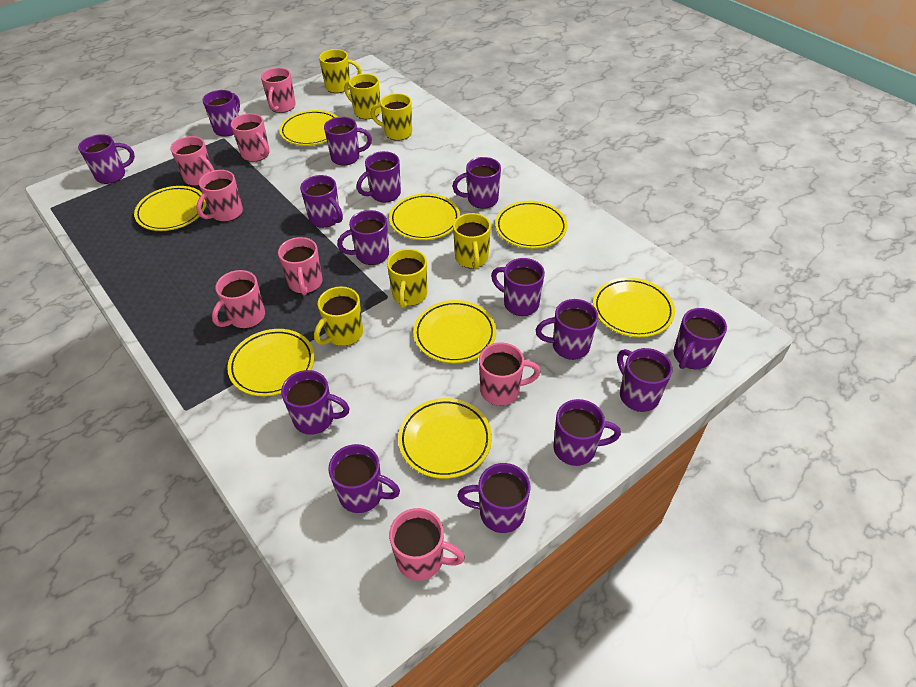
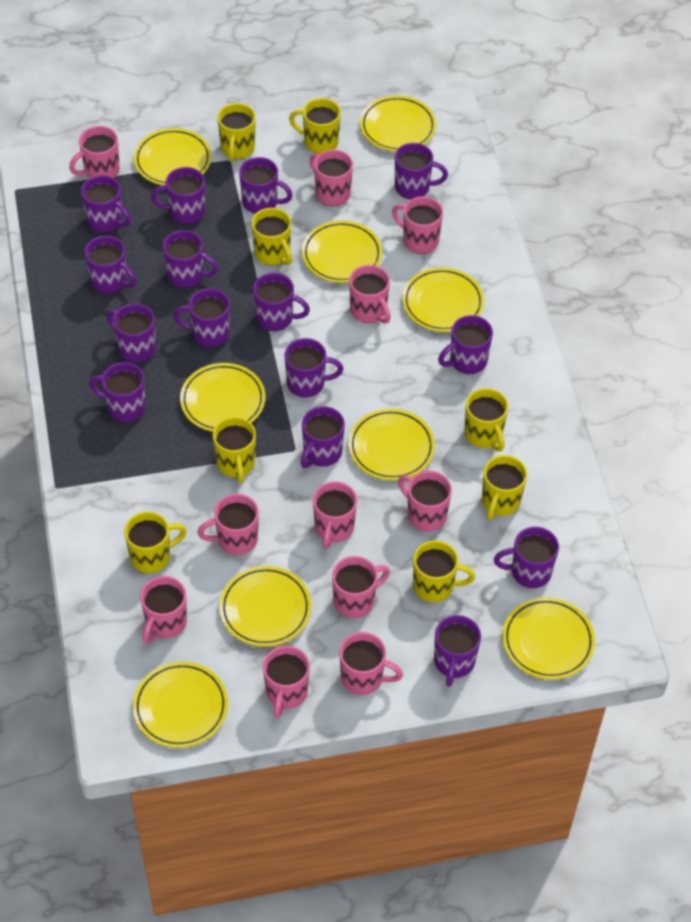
pink mug: [170,136,214,186] [196,170,243,222] [212,270,265,329] [231,113,270,162] [261,68,296,113] [278,237,323,295] [389,508,465,581] [479,343,541,406] = 8 -> [69,126,120,178] [140,576,187,644] [197,494,259,555] [263,646,310,718] [310,150,353,206] [313,481,357,549] [332,556,390,618] [339,632,403,695] [349,265,391,324] [392,196,443,254] [398,471,452,532] = 11
yellow mug: [314,286,363,346] [319,49,362,93] [344,74,381,119] [371,93,412,141] [387,249,427,308] [453,213,491,270] = 6 -> [124,512,187,573] [213,417,256,483] [217,103,256,161] [251,208,292,265] [289,98,341,154] [413,540,475,602] [464,388,508,451] [482,455,527,520] = 8
yellow plate: [134,186,206,231] [227,329,314,396] [279,110,337,146] [389,193,460,240] [398,398,492,479] [413,300,496,363] [495,201,567,249] [593,277,675,337] = 8 -> [133,662,228,748] [134,128,212,185] [180,363,265,432] [219,566,311,647] [302,221,382,283] [348,408,435,481] [360,95,436,152] [402,267,484,332] [503,597,595,680] = 9

